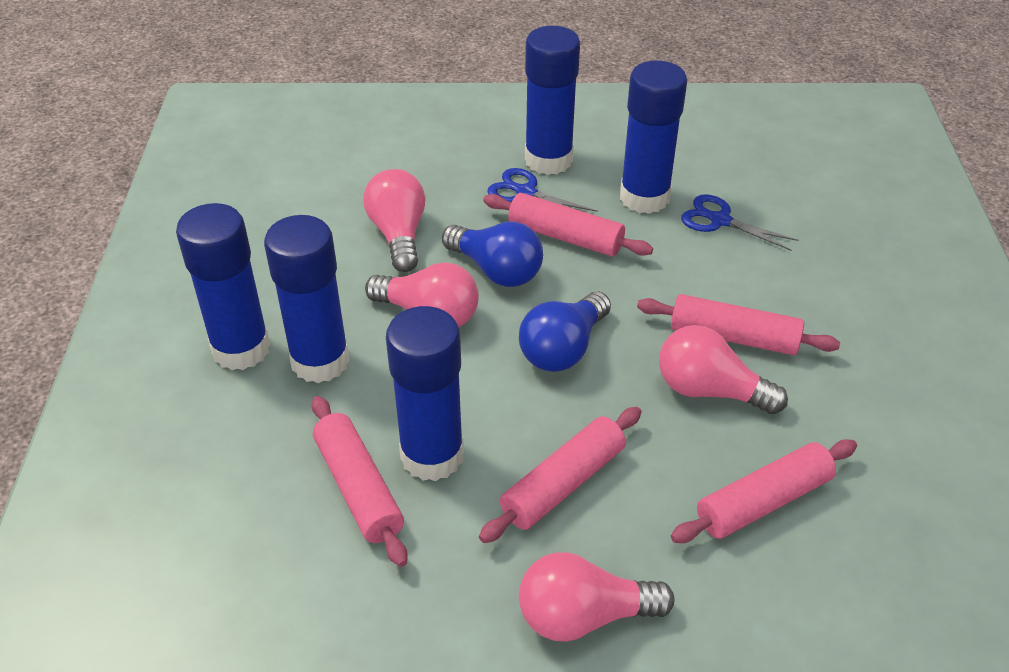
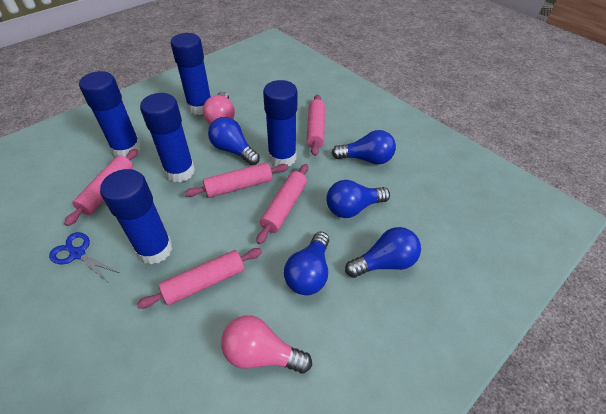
blue light bulb: [442,222,543,287] [519,291,611,372] = 2 -> [208,117,260,165] [284,232,329,295] [326,180,390,218] [332,130,396,165] [345,227,421,278] = 5
blue scissors: [487,168,598,212] [681,194,799,251] = 2 -> [49,232,119,282] = 1
pink light bulb: [363,169,426,272] [365,262,479,327] [519,552,674,642] [659,325,788,414] = 4 -> [203,91,235,124] [221,315,312,373] = 2

